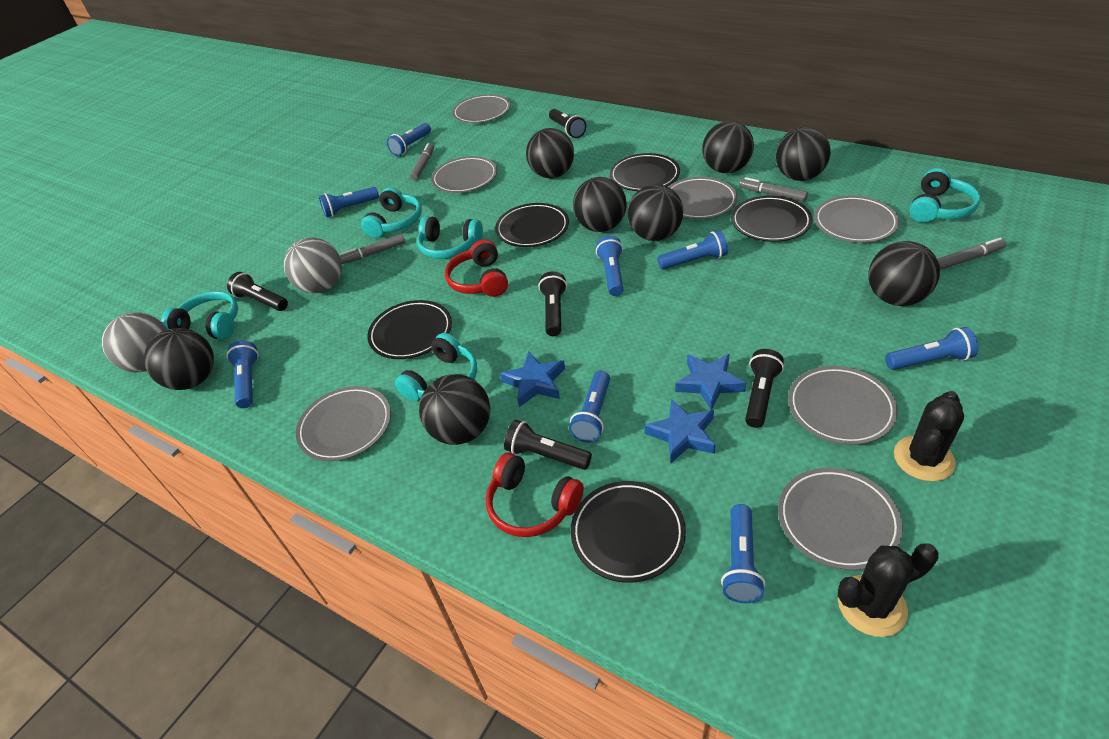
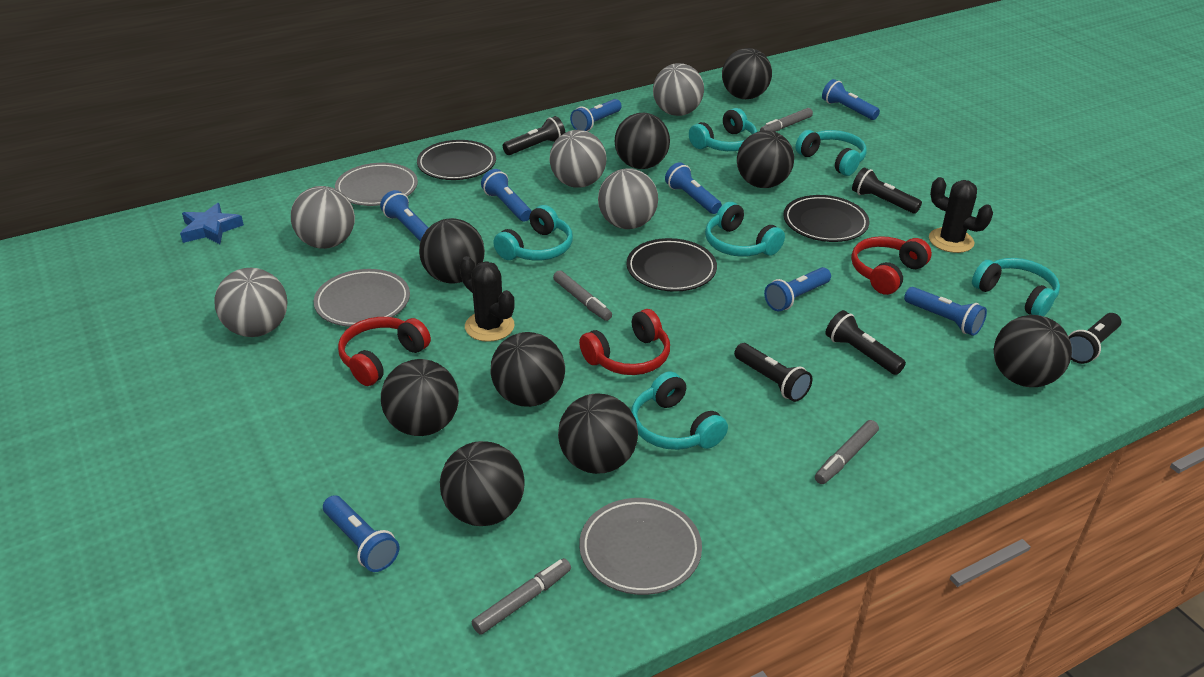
black ball: [144,328,214,390] [419,374,490,445] [526,128,574,178] [573,177,627,232] [628,184,683,241] [703,121,754,173] [776,127,831,181] [868,241,940,306] = 8 -> [381,359,459,436] [419,218,485,284] [440,441,525,526] [490,332,565,407] [558,393,638,474] [615,113,670,169] [722,48,772,99] [737,131,794,188] [994,315,1072,387] = 9
black plate: [367,300,452,359] [495,203,569,247] [571,481,686,583] [610,153,680,191] [731,196,812,242] = 5 -> [417,140,496,180] [627,238,717,292] [783,195,869,242] = 3
blue star: [500,351,565,407] [644,399,716,463] [675,354,746,410] = 3 -> [180,203,244,244] = 1
grey ball: [102,313,167,372] [283,237,342,293] = 2 -> [214,268,288,337] [291,186,355,249] [549,130,607,188] [598,168,658,229] [653,63,704,116] = 5
grey plate: [296,386,391,461] [431,156,497,193] [452,94,510,123] [668,177,738,219] [778,468,903,570] [788,366,898,445] [814,195,900,243] = 7 -> [314,269,410,327] [335,163,418,206] [579,498,702,595] = 3
red headphones: [445,239,508,297] [486,453,584,537] = 2 -> [338,317,431,386] [579,309,670,375] [851,236,932,295] = 3
turquoise headphones: [161,291,238,339] [361,187,422,238] [395,333,477,402] [417,216,483,259] [909,168,981,223] = 5 -> [493,205,573,261] [631,372,728,450] [689,108,757,151] [705,202,785,257] [795,130,867,176] [972,258,1060,316] = 6

